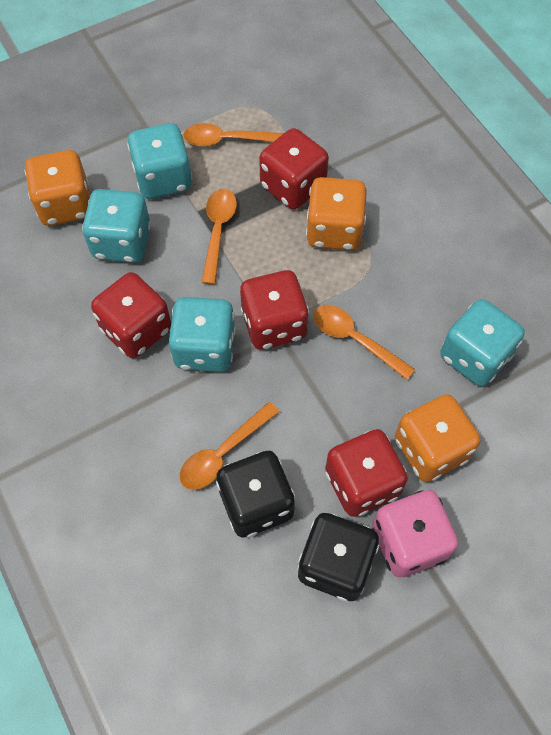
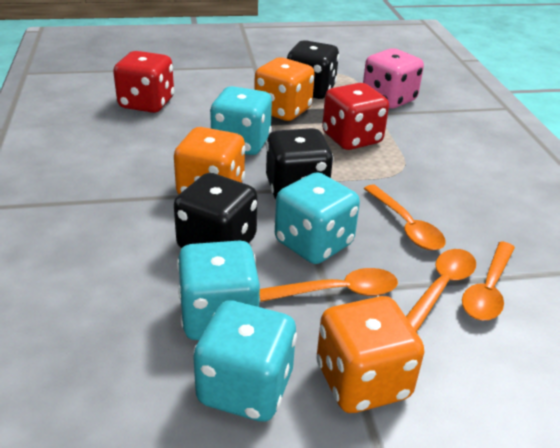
black dice: [216,451,295,538] [298,513,379,601] = 2 -> [174,173,258,248] [266,128,333,199] [287,40,339,99] = 3
red dice: [91,272,171,358] [240,270,309,350] [259,128,329,209] [325,429,408,517] = 4 -> [113,51,174,113] [322,83,389,150] = 2

